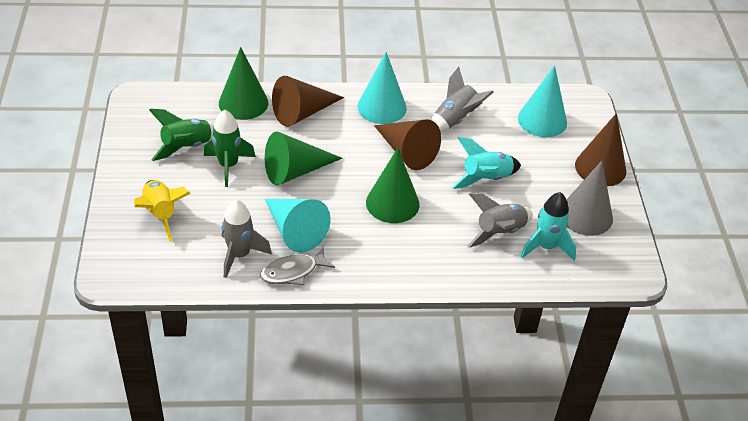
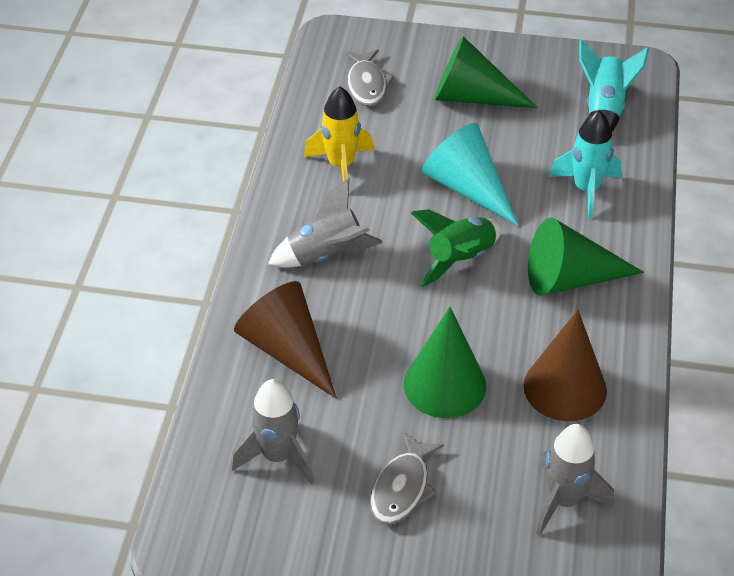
brown cone: [272,76,344,127] [374,120,441,170] [575,113,626,186] = 3 -> [234,281,337,399] [524,310,607,421] = 2
green rocket: [149,109,214,161] [204,110,255,187] = 2 -> [411,209,501,287] = 1
grey cone: [566,161,613,236] = 1 -> none = 0
grey fish: [260,247,335,285] = 1 -> [345,49,394,107] [370,431,444,525] = 2
turquoise cone: [265,199,330,253] [357,52,407,124] [518,65,567,137] = 3 -> [422,123,518,226] = 1

